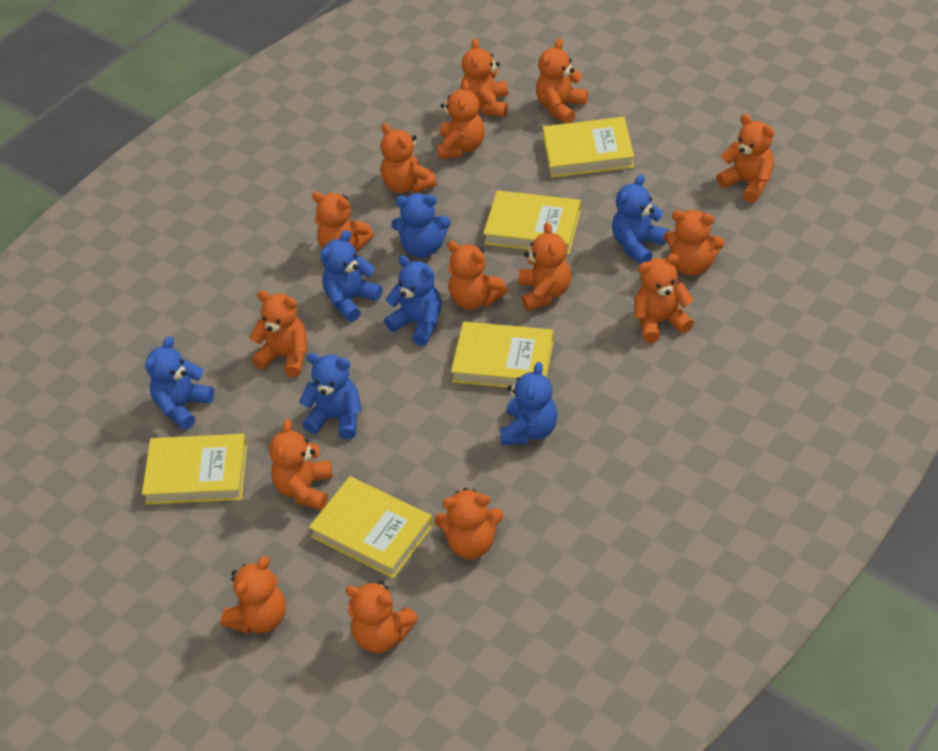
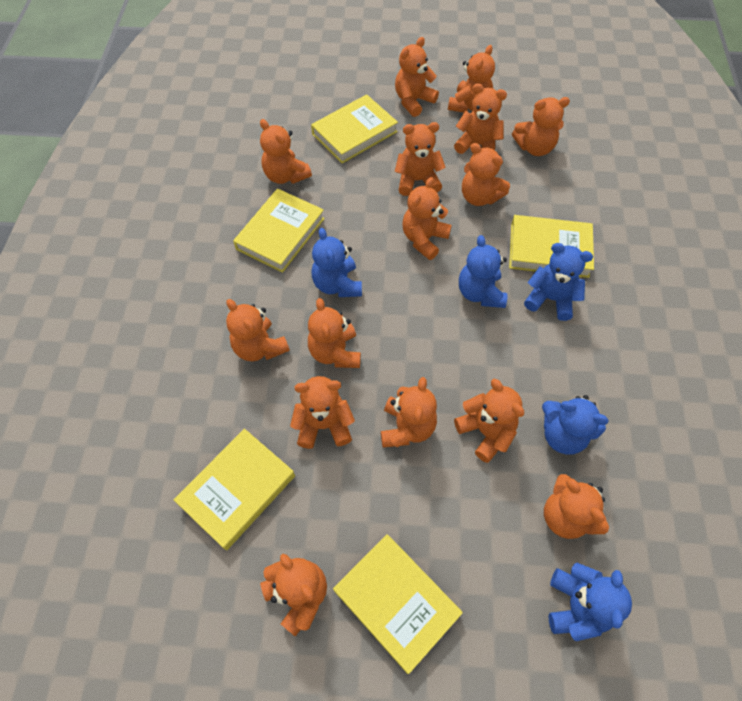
blue teddy bear: [145,336,214,430] [299,353,362,439] [320,230,383,322] [384,255,442,346] [392,193,451,258] [500,362,558,445] [612,174,669,265] = 7 -> [311,228,362,297] [459,235,507,308] [524,243,593,321] [542,395,609,455] [549,563,632,641] = 5

